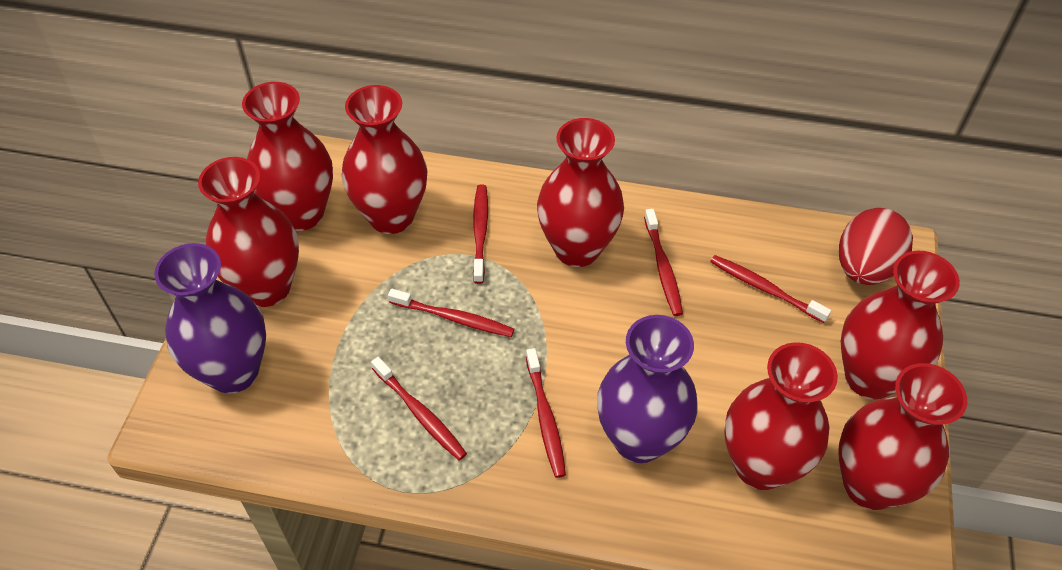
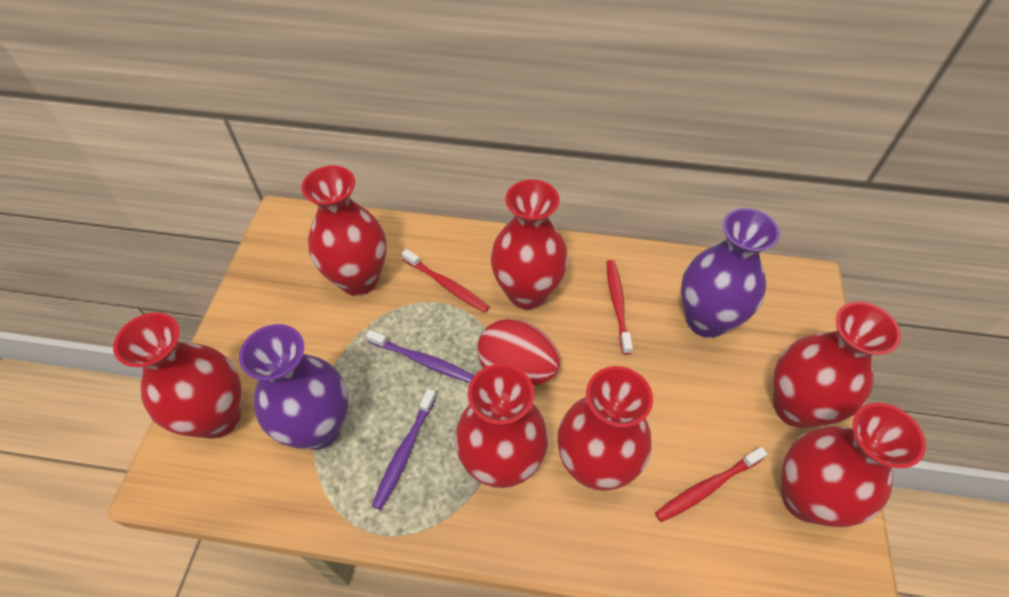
purple toothbrush: none = 0 -> [366,330,474,383] [372,389,437,510] = 2
red toothbrush: [371,357,467,460] [388,289,514,337] [473,184,488,284] [526,348,566,478] [644,209,683,316] [710,255,831,323] = 6 -> [402,249,489,313] [607,260,633,355] [655,447,767,522] = 3

